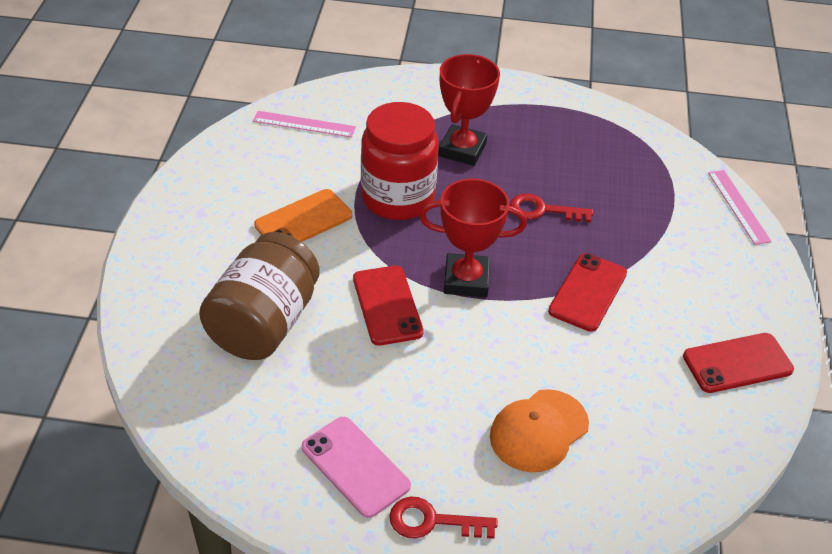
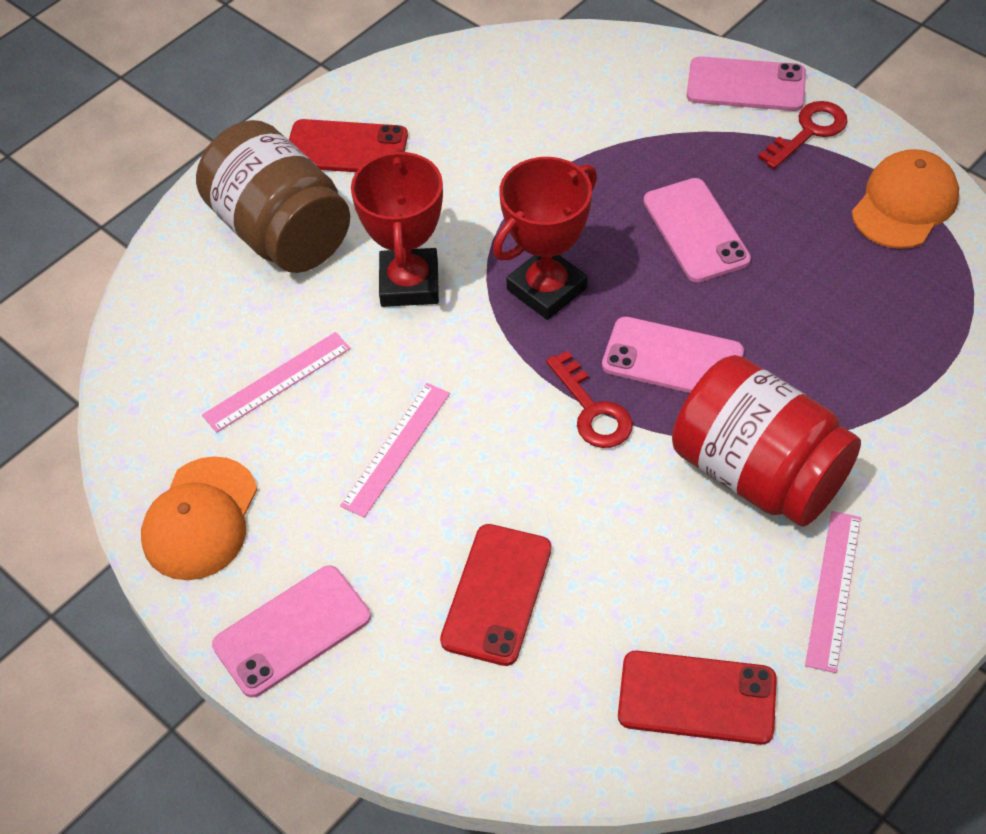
orange cap: [490,389,589,472] = 1 -> [141,456,258,580] [852,149,959,249] = 2
orange phone: [254,189,352,242] = 1 -> none = 0
pink phone: [302,417,411,518] = 1 -> [212,565,371,698] [602,317,744,393] [643,178,751,282] [687,56,806,111] = 4
pink ruler: [253,111,356,138] [708,170,772,245] = 2 -> [202,332,351,433] [340,383,450,518] [805,511,861,673] = 3

